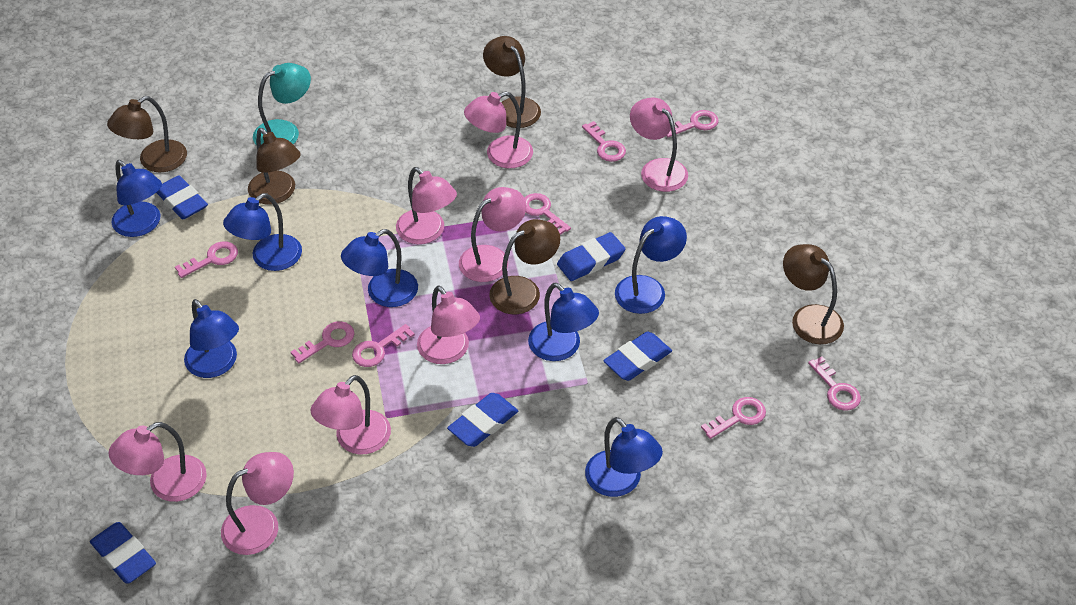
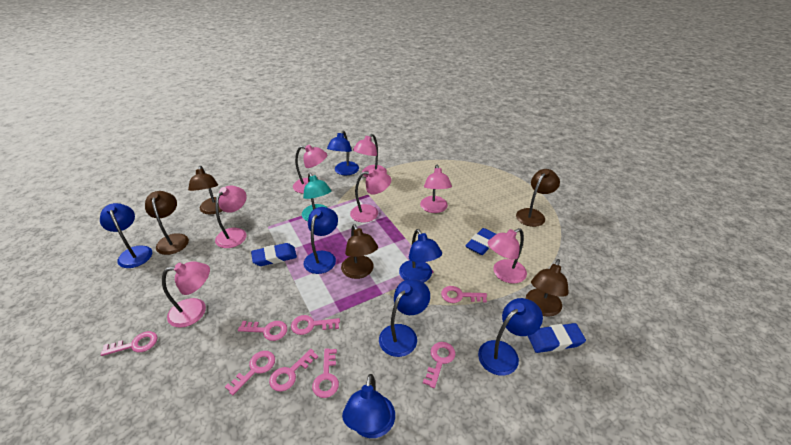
blue eraser: [90,522,156,584] [156,175,208,219] [447,393,518,447] [557,232,626,281] [603,331,672,381] = 5 -> [251,243,297,266] [465,228,496,255] [528,323,586,353] = 3
pink lamp: [109,422,207,502] [221,452,294,555] [311,375,391,454] [396,167,457,244] [417,285,480,364] [459,187,526,282] [464,91,533,168] [630,97,688,192] = 8 -> [162,261,210,328] [215,186,247,248] [293,145,327,193] [350,169,391,223] [353,134,387,178] [420,165,452,213] [488,228,527,284] = 7

